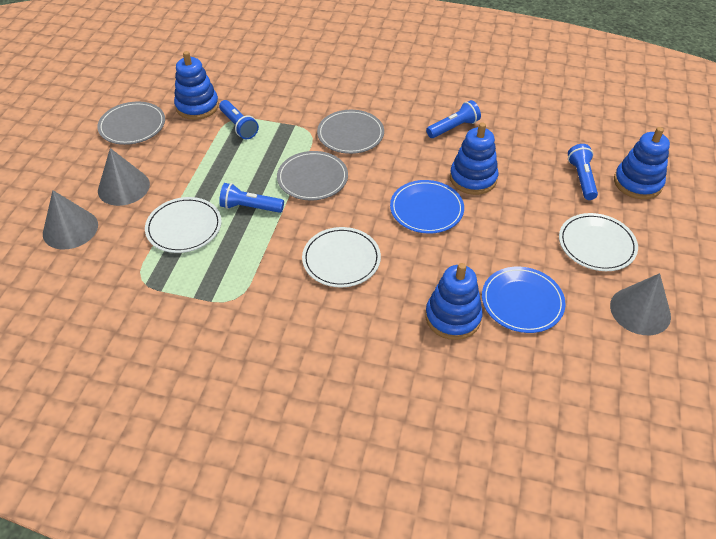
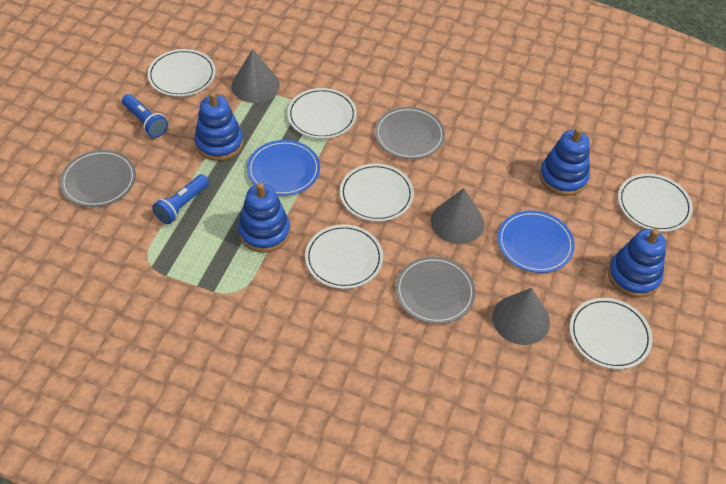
blue flashlight: [219,100,259,139] [219,183,284,213] [426,100,481,138] [568,144,598,200] = 4 -> [122,94,168,138] [152,174,209,224] = 2
white plate: [145,197,222,253] [302,227,381,287] [559,213,638,271] = 3 -> [147,49,216,97] [287,88,357,139] [305,224,383,289] [340,163,414,222] [570,298,653,369] [618,174,693,232] = 6

